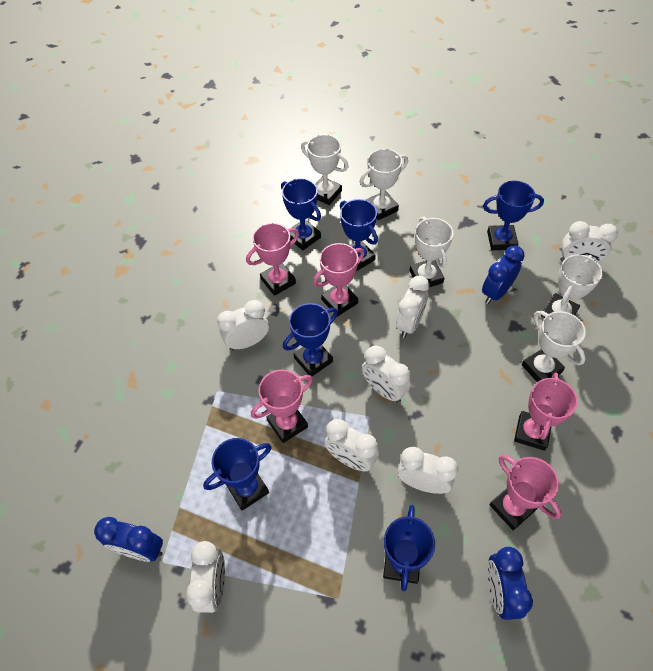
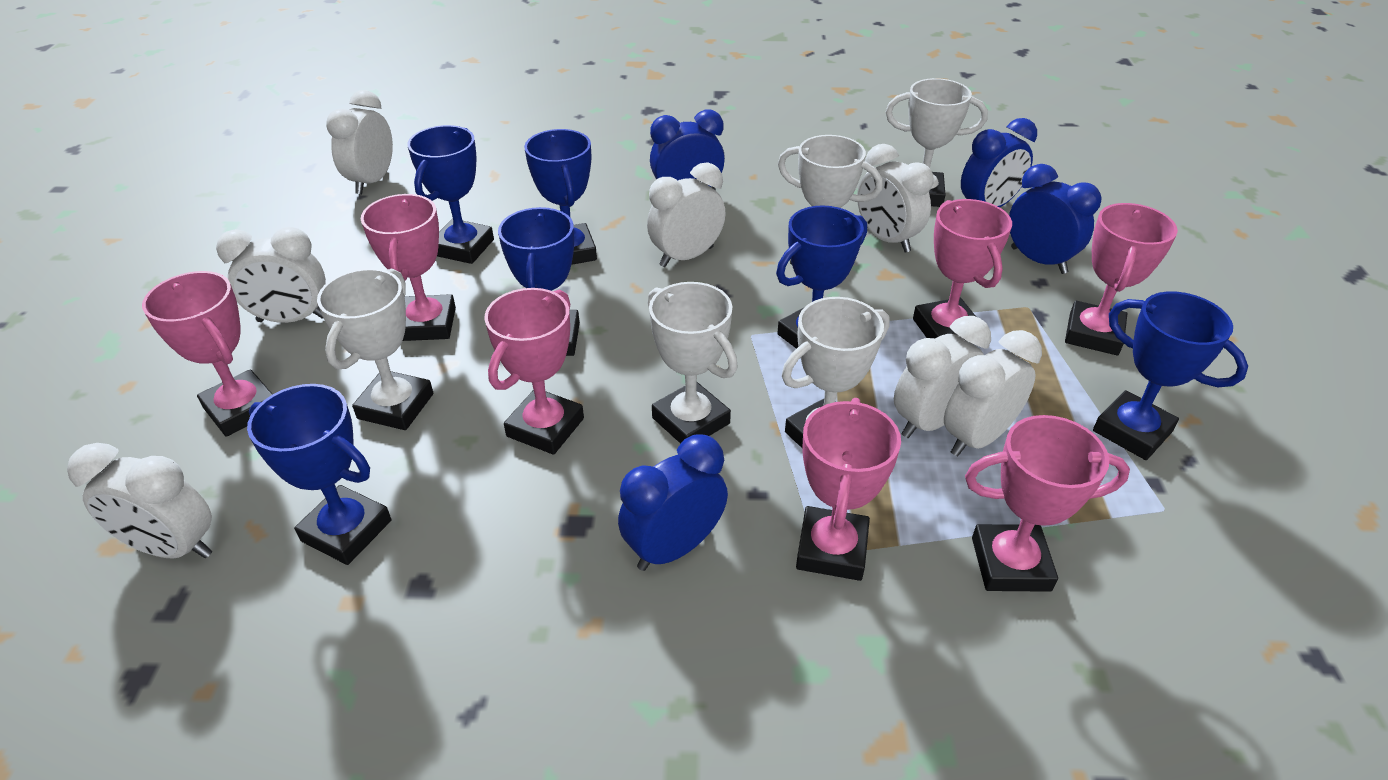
blue clock: [94,517,163,562] [482,246,525,304] [487,547,533,620] = 3 -> [618,435,728,571] [650,110,725,190] [961,118,1037,207] [1009,164,1102,274] = 4
pink trophy: [246,223,299,296] [251,370,313,443] [313,243,365,317] [489,455,562,530] [514,373,578,451] = 5 -> [142,271,272,437] [361,194,456,341] [484,288,584,455] [796,398,901,581] [913,199,1012,339] [965,415,1130,592] [1065,203,1178,355] = 7

